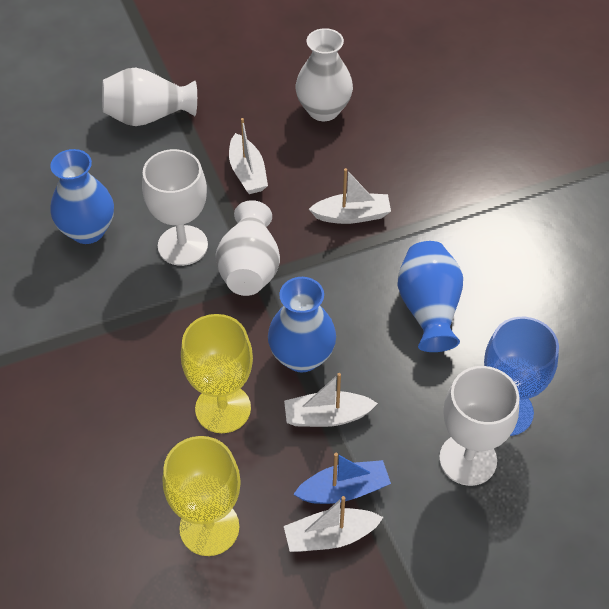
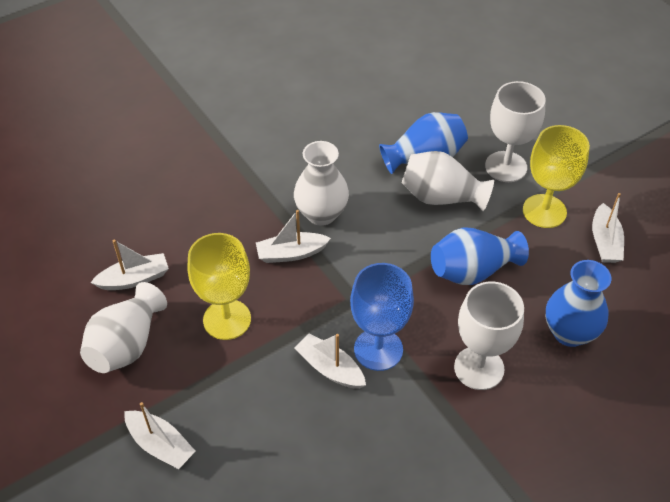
blue boat: [293,453,391,504] = 1 -> none = 0
white boat: [229,118,268,194] [284,373,378,427] [284,496,383,552] [309,168,391,224] = 4 -> [90,240,169,290] [124,402,196,469] [256,210,331,263] [294,333,366,389] [592,193,624,263] = 5

